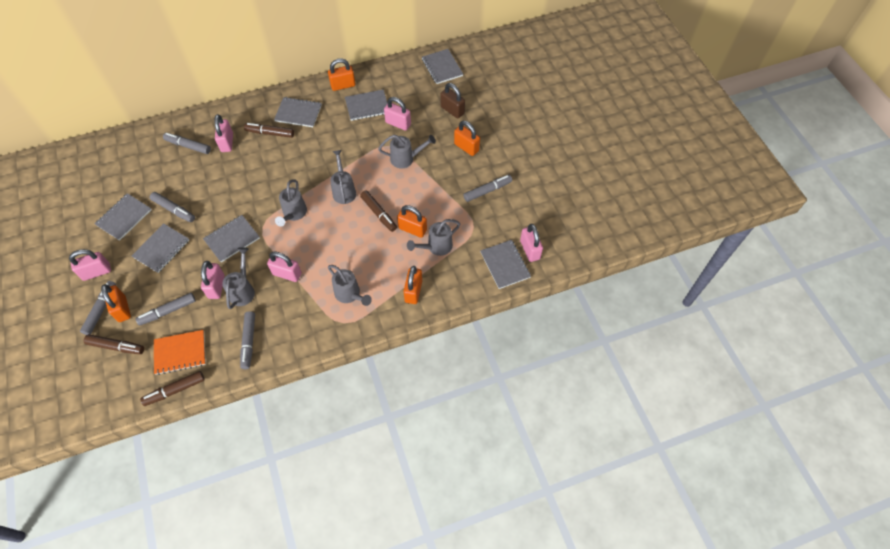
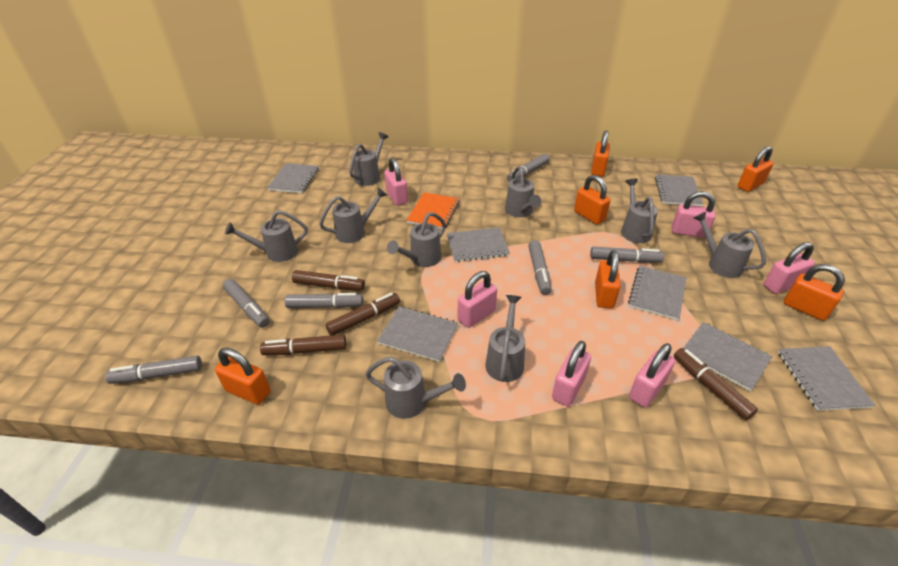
brown padlock: [441,83,465,119] = 1 -> none = 0
grey watering can: [222,247,255,309] [275,179,307,227] [328,265,372,306] [330,150,356,204] [378,135,436,168] [407,219,460,256] = 6 -> [225,210,308,262] [319,187,387,243] [349,132,388,186] [366,357,466,419] [387,212,446,267] [485,295,525,382] [505,166,541,217] [621,179,658,243] [694,212,766,278] = 9
orange padlock: [101,284,131,322] [328,58,356,91] [397,205,427,238] [404,266,422,304] [454,121,480,156] = 5 -> [215,348,271,405] [574,175,610,225] [591,131,610,177] [595,250,621,309] [737,146,773,192] [784,264,845,321] = 6

